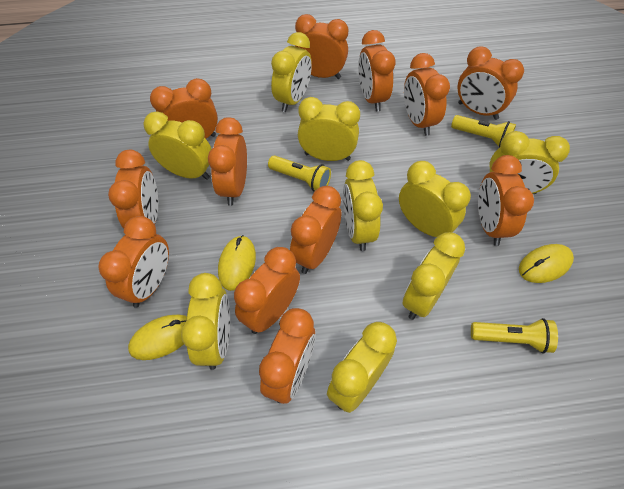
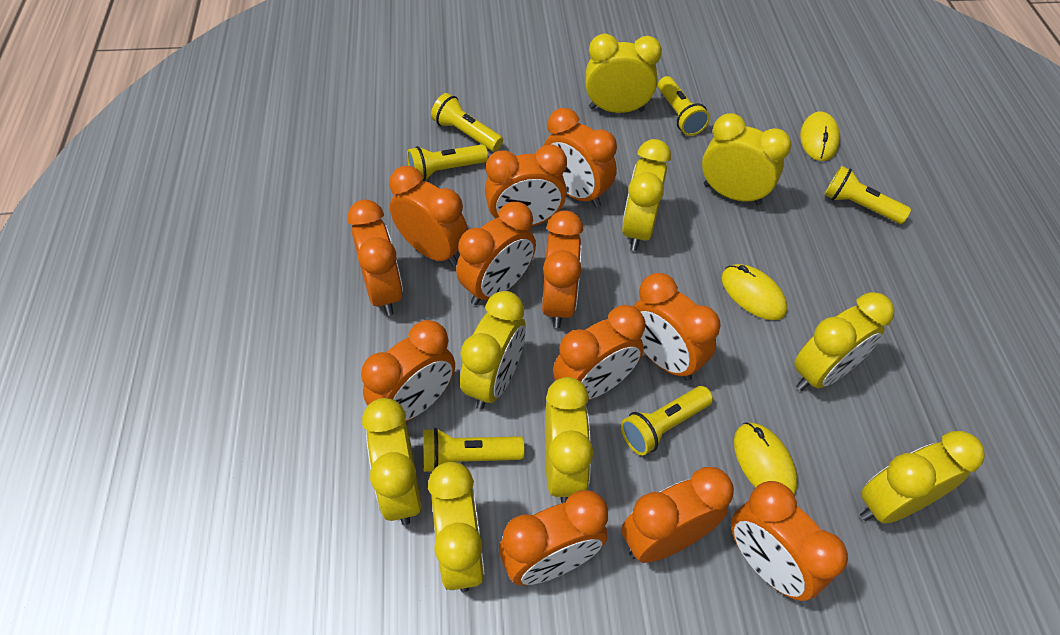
yellow flashlight: [268,156,331,192] [451,115,516,148] [471,318,558,353] = 3 -> [407,145,488,181] [423,428,525,472] [431,93,503,152] [621,386,713,455] [658,76,710,136] [824,166,911,224] = 6

